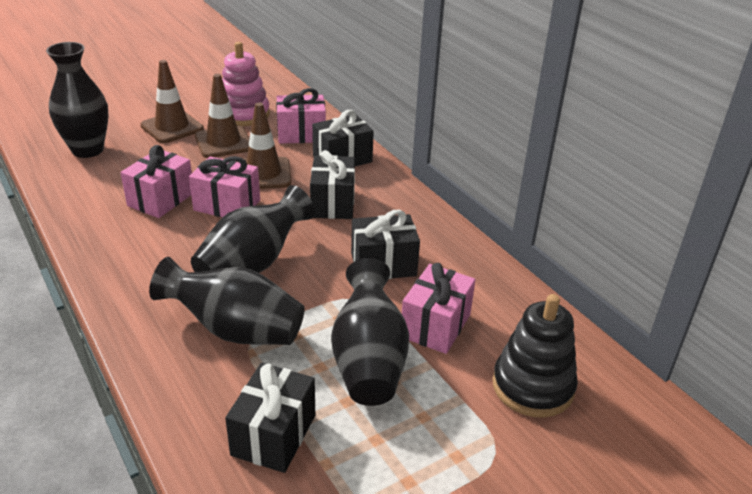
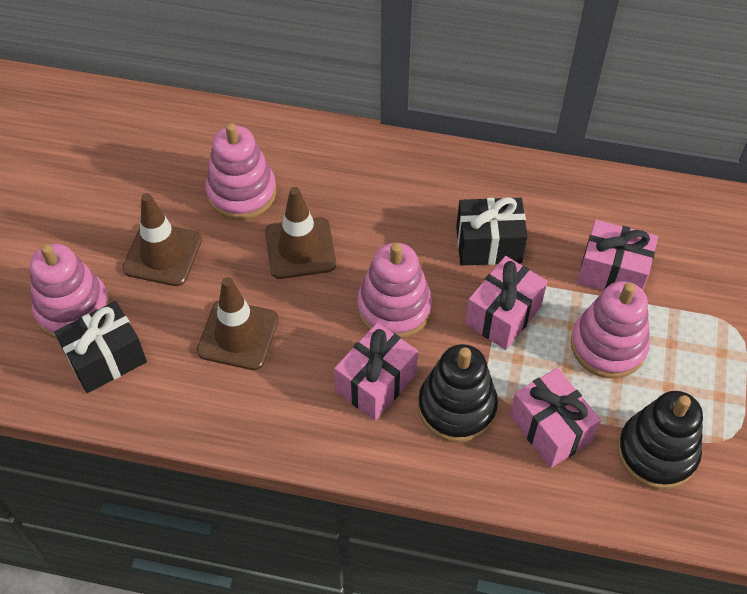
black gift: [225,363,315,473] [310,150,355,219] [312,110,374,166] [351,210,420,279] = 4 -> [55,301,147,393] [456,197,528,266] = 2
black stacking toy: [492,294,578,418] = 1 -> [418,344,498,443] [617,391,703,489] = 2
black vase: [46,42,108,158] [149,257,305,345] [191,185,315,273] [331,258,409,406] = 4 -> none = 0
pink stacking toy: [222,42,270,126] = 1 -> [30,244,110,339] [205,123,276,220] [357,243,432,338] [571,281,650,378] = 4

